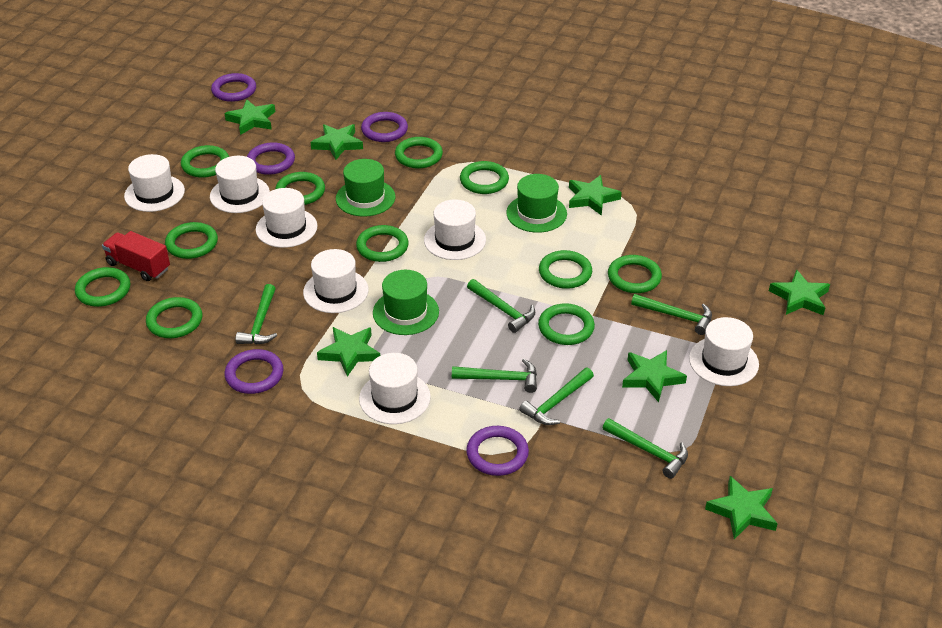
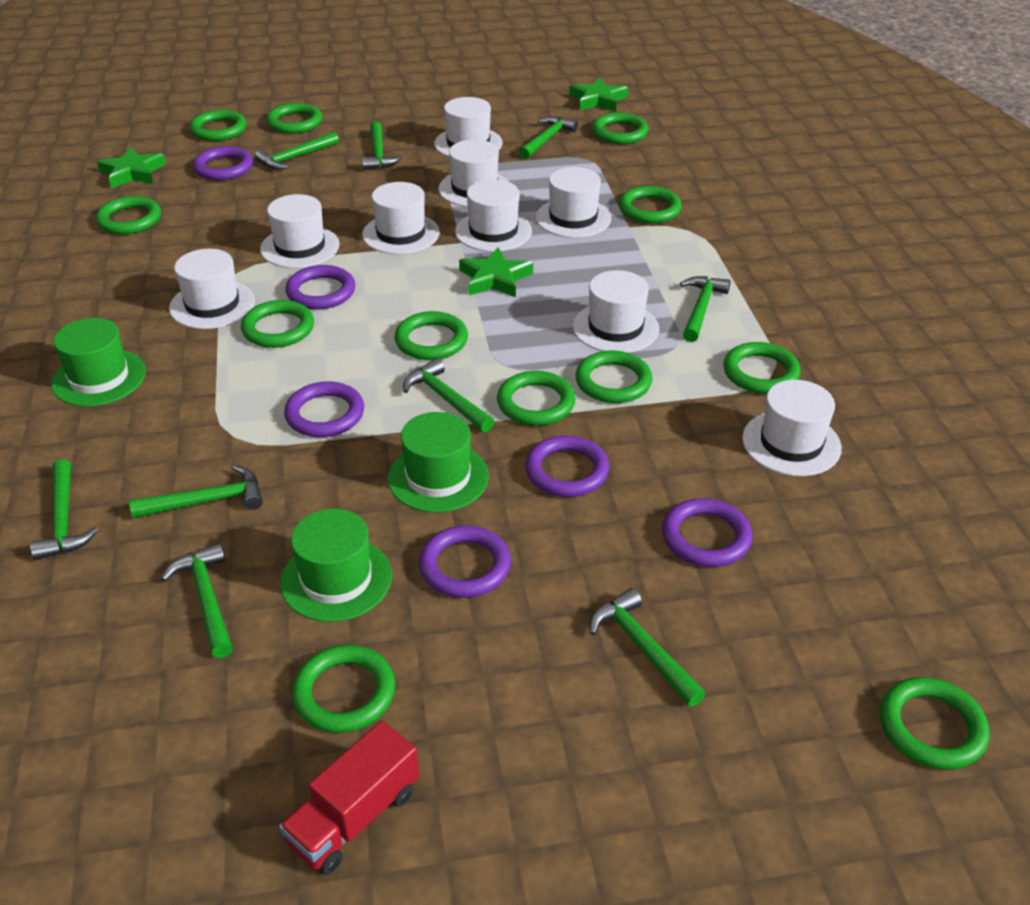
green hammer: [235,284,277,345] [452,359,537,393] [467,279,535,333] [519,368,594,425] [603,418,688,479] [631,294,712,335] = 6 -> [30,459,98,560] [129,465,263,518] [161,543,233,658] [255,132,339,170] [362,121,403,170] [403,358,494,432] [519,116,578,159] [590,588,706,707] [680,276,731,342] = 9
green ring: [75,267,130,307] [146,297,202,338] [165,222,218,259] [181,145,229,178] [275,172,325,205] [356,225,409,262] [395,137,443,169] [460,161,509,194] [538,303,595,345] [539,250,592,289] [608,255,662,293] = 11 -> [96,196,161,234] [190,110,247,141] [241,300,314,348] [266,103,322,134] [292,645,395,733] [395,311,468,360] [497,371,575,426] [575,351,652,403] [592,113,648,144] [619,186,682,223] [723,342,800,394] [880,677,989,770] = 12
green star: [224,99,275,135] [310,124,363,160] [317,327,380,377] [569,175,622,216] [622,350,687,402] [705,476,778,539] [769,270,830,315] = 7 -> [97,147,166,188] [459,247,533,298] [569,77,628,112] = 3
purple ring: [211,73,256,102] [225,349,284,394] [247,142,295,175] [361,112,408,142] [466,426,529,476] = 5 -> [193,146,253,180] [284,381,364,437] [285,265,355,309] [419,526,511,598] [525,435,609,497] [662,498,753,567] = 6
white hat: [124,154,185,212] [210,156,270,213] [256,188,317,248] [303,249,368,313] [359,353,431,424] [424,200,486,260] [689,317,759,386] = 7 -> [169,249,255,329] [260,194,339,268] [362,182,440,254] [434,97,503,157] [438,139,509,207] [455,179,532,252] [536,167,611,238] [573,270,659,353] [742,380,842,476] = 9

